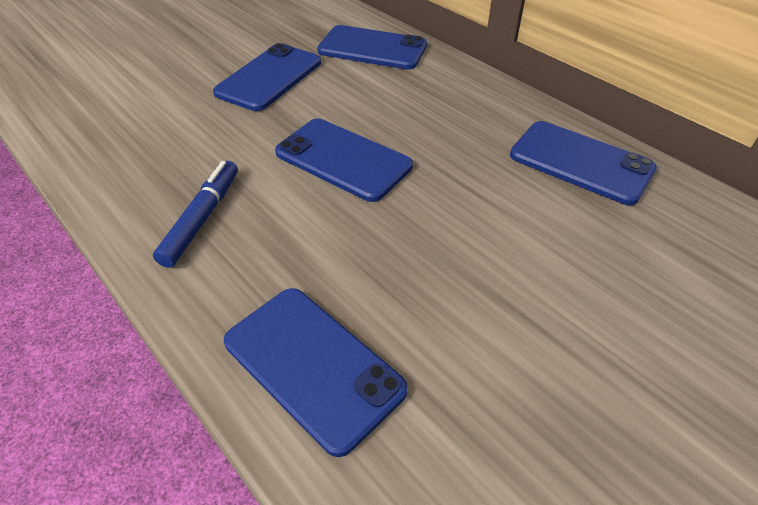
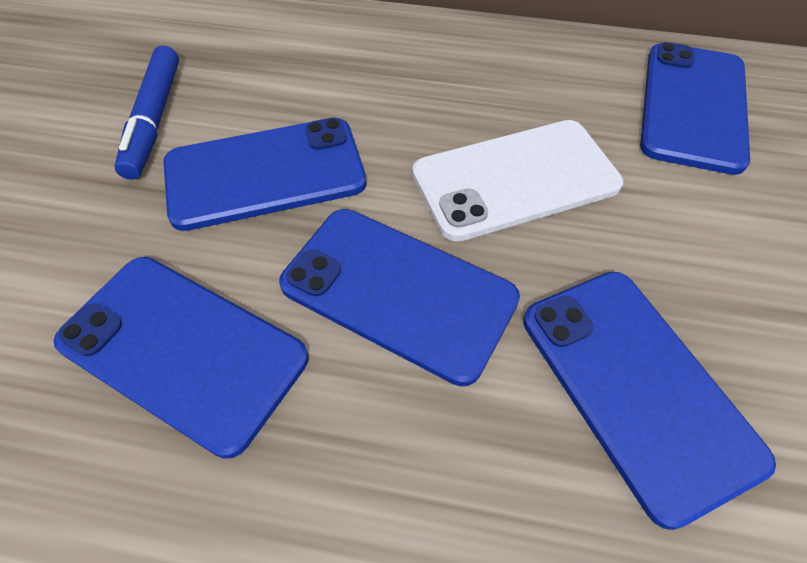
white phone: none = 0 -> [412,120,623,242] = 1

